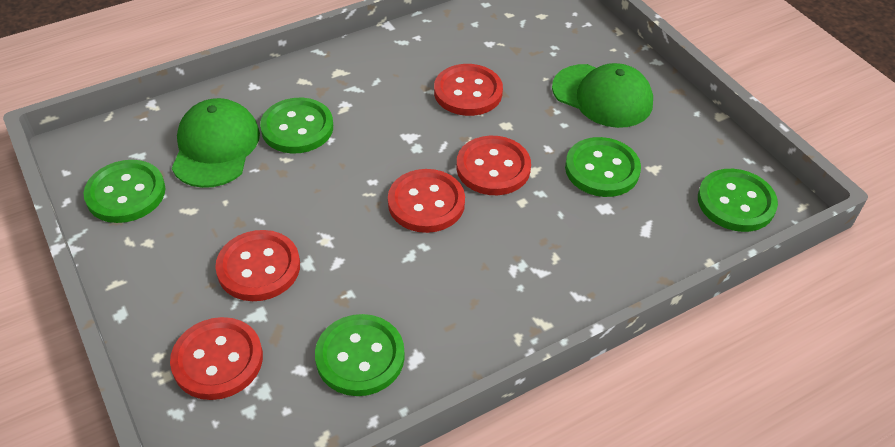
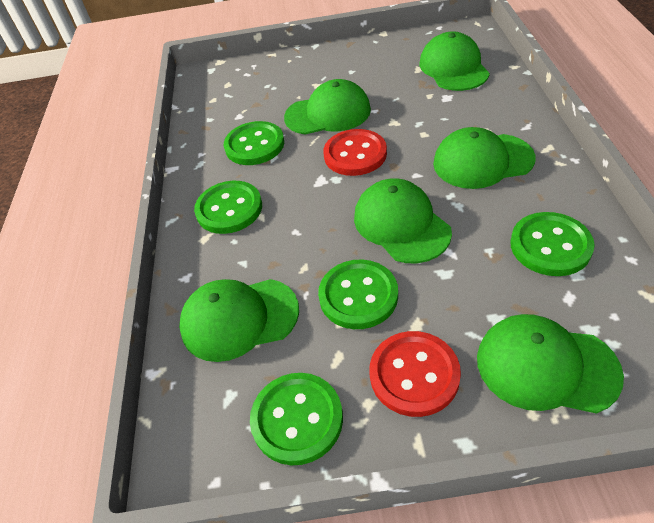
green cap: [172,98,260,188] [552,63,653,128] = 2 -> [179,279,299,362] [284,79,371,134] [354,178,452,263] [419,31,490,91] [433,127,536,189] [477,314,624,414] = 6
red button: [170,317,263,400] [215,230,300,301] [388,169,465,233] [434,64,503,116] [456,136,531,195] = 5 -> [323,129,387,176] [369,331,461,417] = 2

